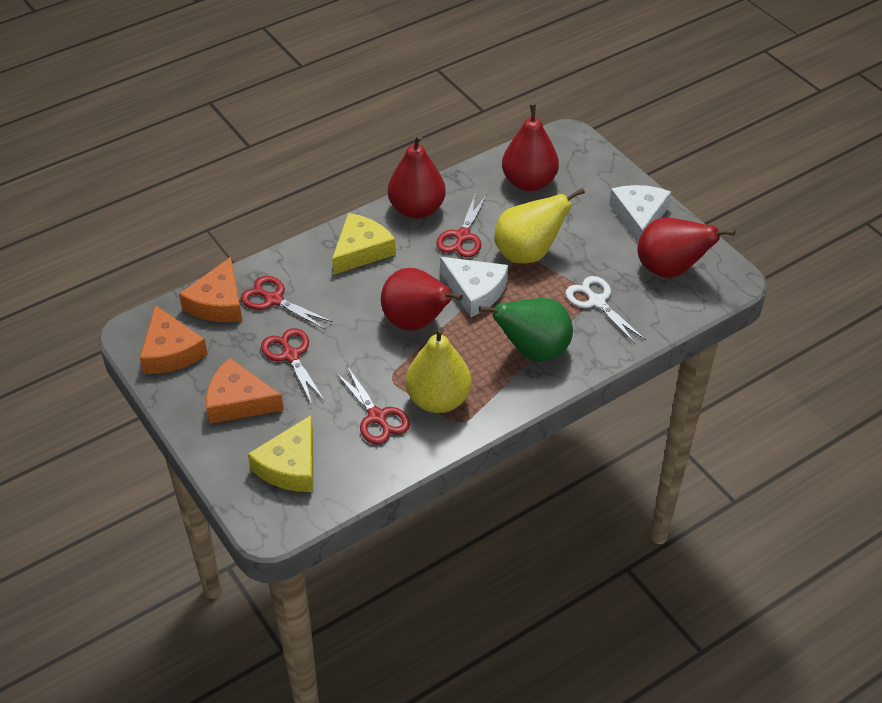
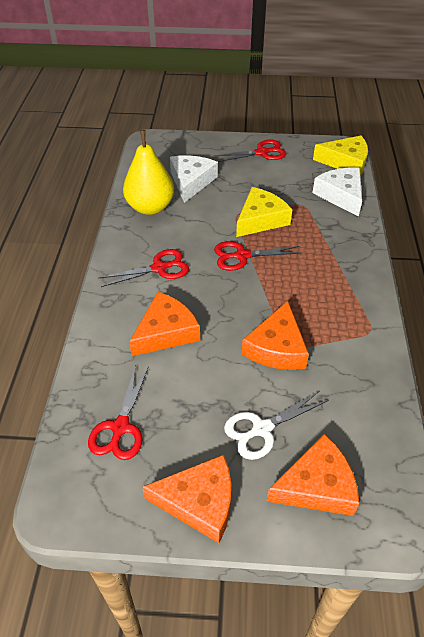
green pear: [479,298,573,361] = 1 -> none = 0
orange cheese: [140,305,208,374] [179,257,242,322] [206,358,284,424] = 3 -> [129,292,200,356] [142,454,231,543] [242,301,309,370] [266,434,359,516] = 4
red pear: [381,268,463,331] [388,134,446,219] [502,104,559,191] [637,218,735,278] = 4 -> none = 0
yellow pear: [405,327,471,413] [494,188,585,263] = 2 -> [123,130,174,215] = 1

